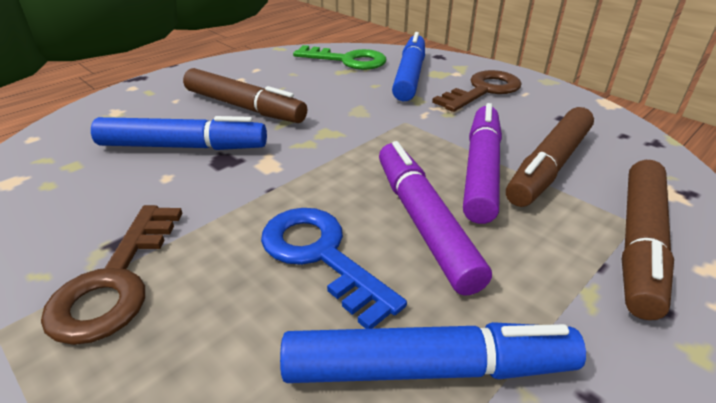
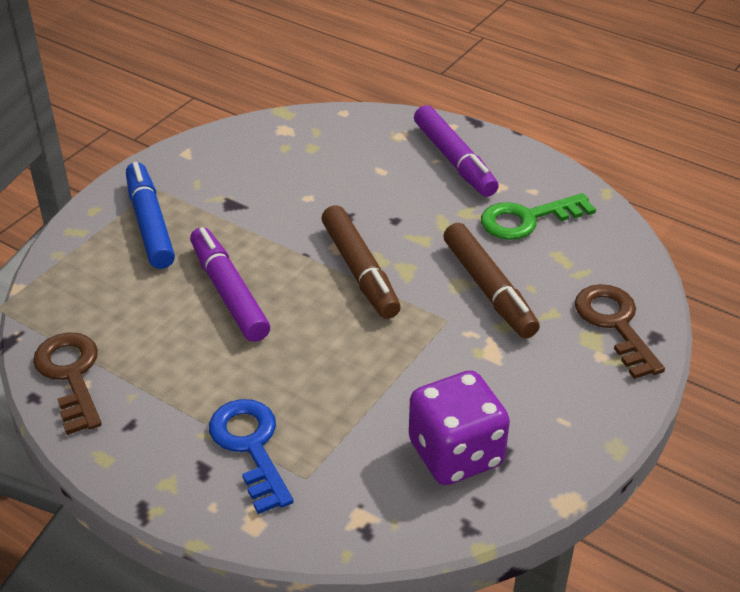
blue marker: [91,116,267,150] [280,322,586,383] [392,32,425,101] = 3 -> [126,162,175,269] = 1
brown marker: [183,68,307,123] [506,107,594,207] [622,160,674,320] = 3 -> [322,205,401,319] [443,223,540,339] = 2
purple dice: none = 0 -> [409,370,510,485] = 1

